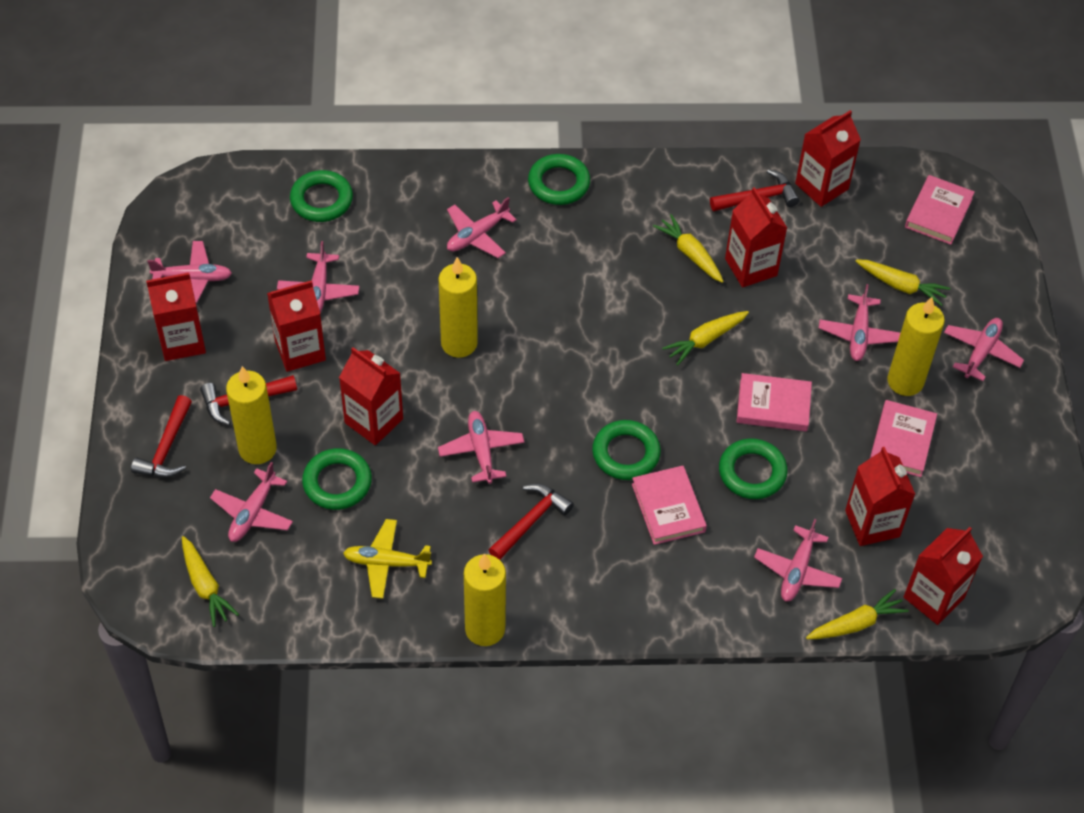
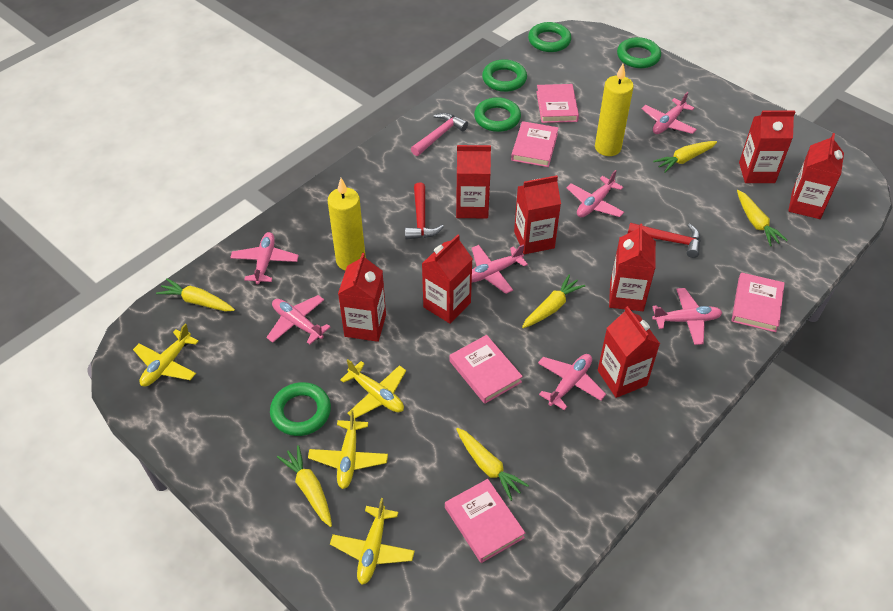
pink book: [632,466,707,545] [737,373,812,431] [870,400,937,477] [905,175,975,245] = 4 -> [445,479,525,563] [450,335,523,404] [511,121,559,167] [536,84,579,123] [732,273,785,332] = 5
pink hammer: none = 0 -> [411,113,468,156] = 1
pink plane: [147,241,232,304] [210,462,293,542] [277,241,360,313] [438,411,524,484] [447,197,517,258] [754,519,842,602] [819,284,900,361] [944,318,1024,381] = 8 -> [230,232,299,285] [266,295,330,345] [472,244,528,294] [538,354,606,410] [567,170,624,217] [642,92,697,134] [652,288,722,345] = 7
red carton: [146,273,206,361] [267,280,326,372] [339,347,403,445] [725,187,787,287] [795,110,861,207] [845,447,915,546] [904,527,983,625] = 7 -> [338,253,386,342] [422,234,473,324] [456,145,491,218] [514,175,561,254] [598,306,660,398] [609,224,656,311] [739,111,795,183] [788,133,844,219] = 8
red hammer: [131,395,192,478] [200,375,297,425] [489,484,574,560] [710,169,799,211] = 4 -> [405,183,444,240] [628,223,701,258] = 2
yellow candle: [226,366,277,464] [439,257,478,358] [464,554,506,646] [887,297,945,396] = 4 -> [328,178,366,271] [595,64,634,156] = 2
yellow carrot: [182,536,239,627] [653,214,724,283] [662,311,749,366] [806,589,909,639] [856,259,950,306] = 5 -> [156,278,235,311] [277,445,332,527] [456,428,529,501] [522,275,585,328] [653,141,717,173] [737,190,788,246] = 6
yellow plane: [343,519,432,599] = 1 -> [133,323,199,386] [308,410,388,489] [330,498,415,585] [340,359,406,418] = 4

